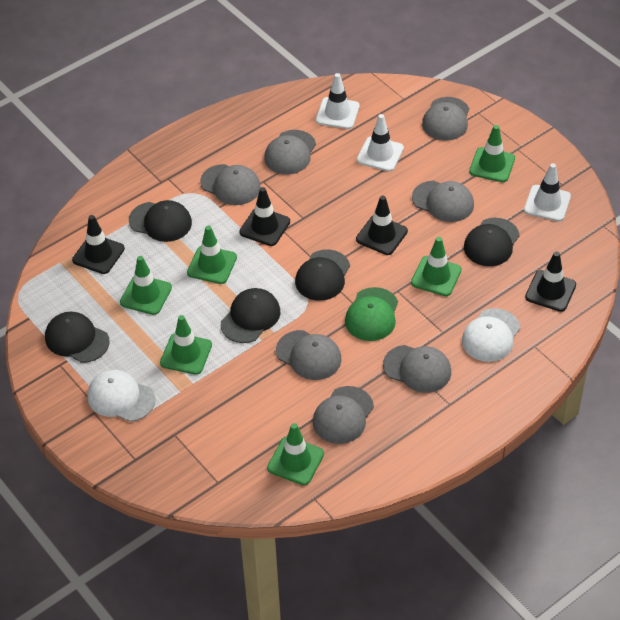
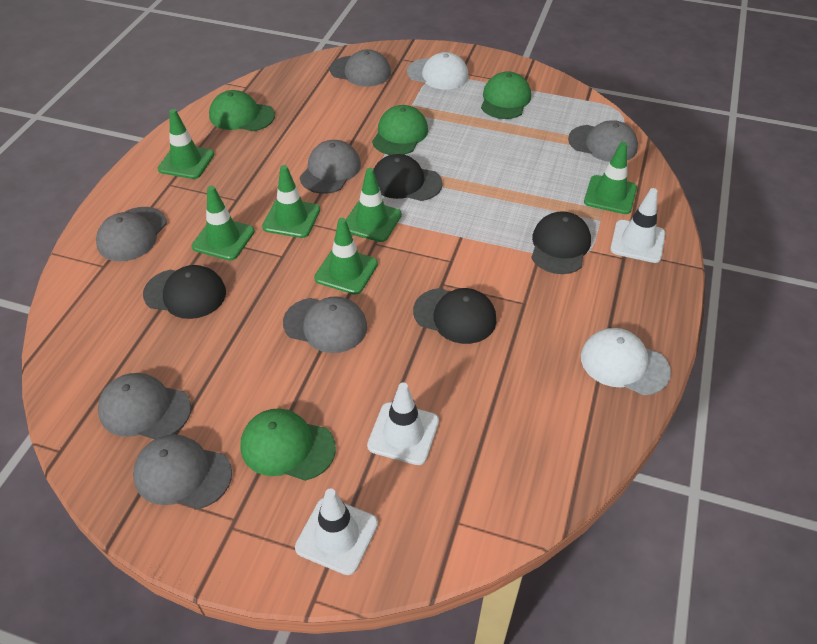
black cap: [45,312,110,363] [129,200,192,242] [221,288,281,343] [295,250,350,301] [464,218,520,266] = 5 -> [143,265,226,319] [373,154,443,201] [413,288,497,344] [531,211,591,274] = 4
black traffic cone: [72,215,125,274] [239,187,290,246] [356,196,408,255] [525,252,576,312] = 4 -> none = 0
green cap: [345,287,398,341] = 1 -> [209,90,275,131] [240,408,336,481] [372,105,428,155] [481,71,531,119] = 4

